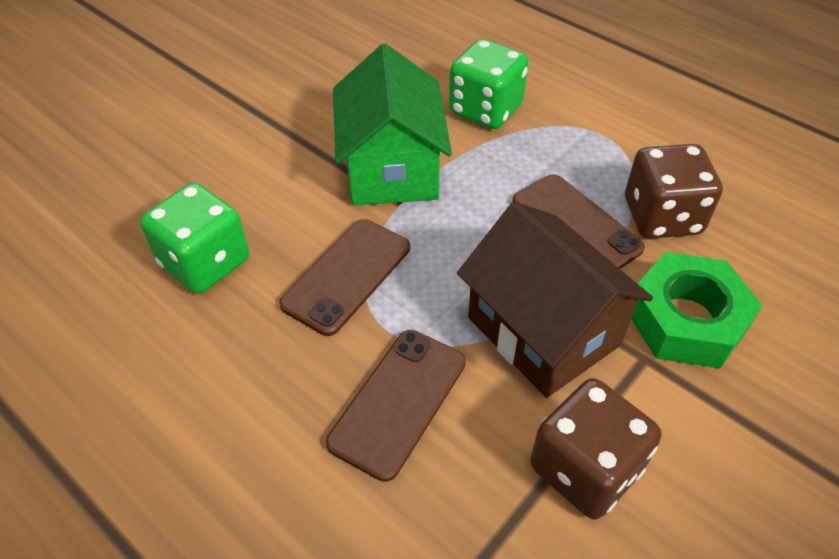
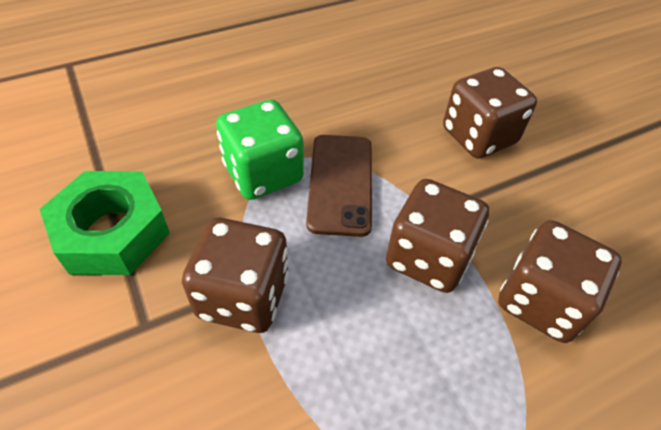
brown dice: [530,378,661,520] [625,144,723,239] = 2 -> [182,218,289,333] [386,179,489,293] [443,67,537,159] [498,220,621,343] = 4
brown house: [457,202,653,398] = 1 -> none = 0
brown phone: [279,219,410,336] [326,330,466,482] [512,174,645,269] = 3 -> [306,135,372,237] = 1
green dice: [140,183,249,294] [449,39,529,129] = 2 -> [216,100,304,200] = 1
green house: [333,44,452,206] = 1 -> none = 0

